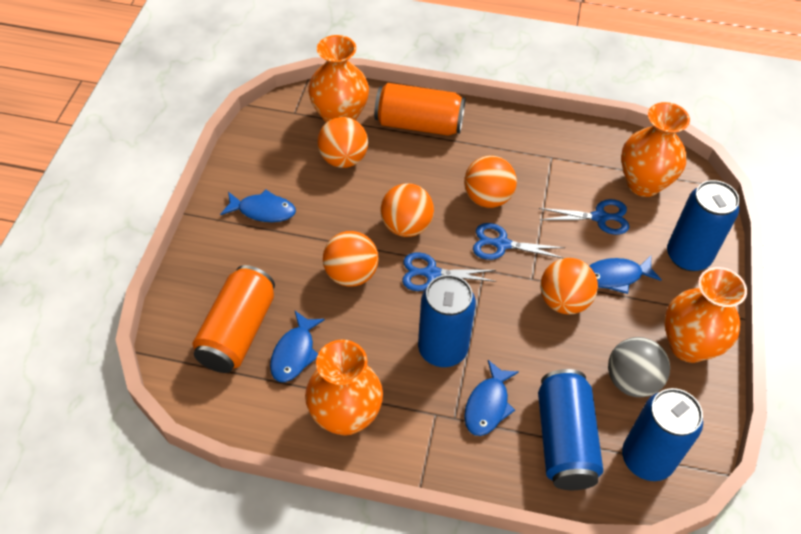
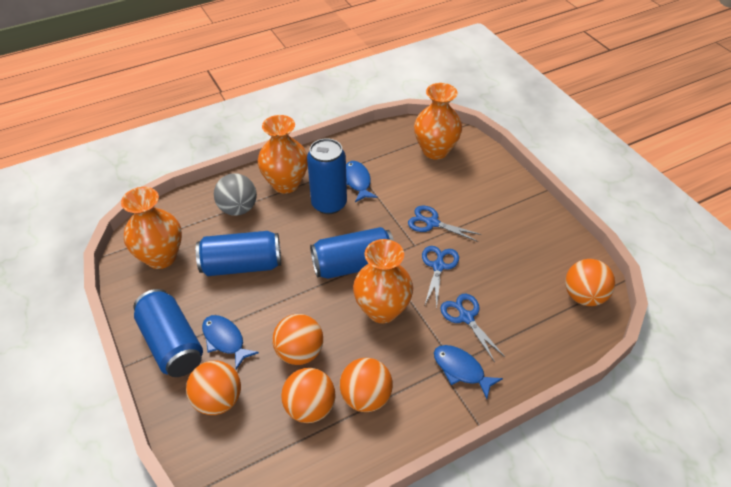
blue fish: [220,190,296,222] [270,311,325,382] [464,360,519,436] [590,256,662,294] = 4 -> [202,315,259,369] [346,161,377,202] [434,345,503,399] = 3
orange can: [192,265,275,373] [374,83,466,136] = 2 -> none = 0

